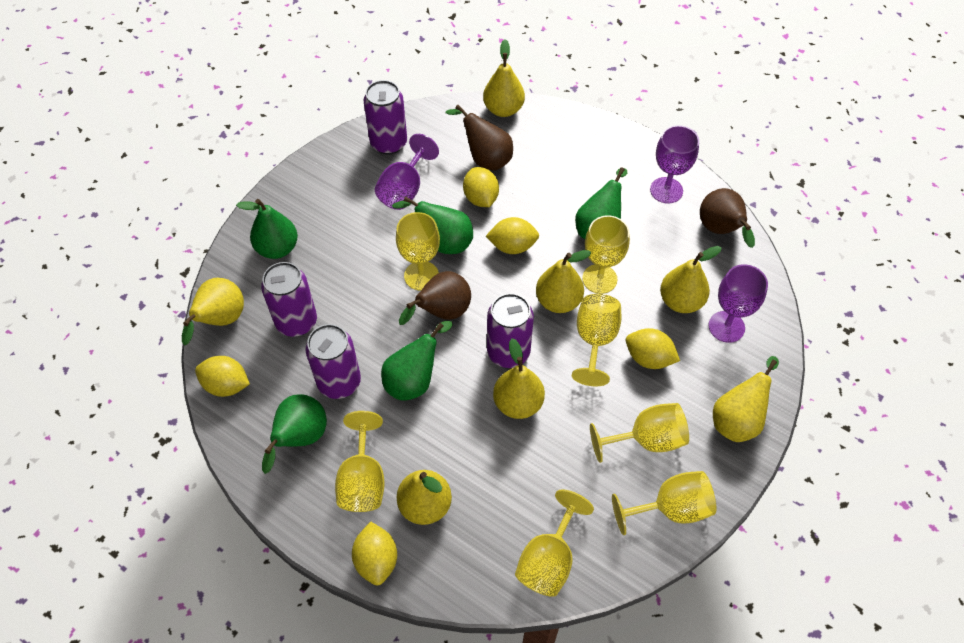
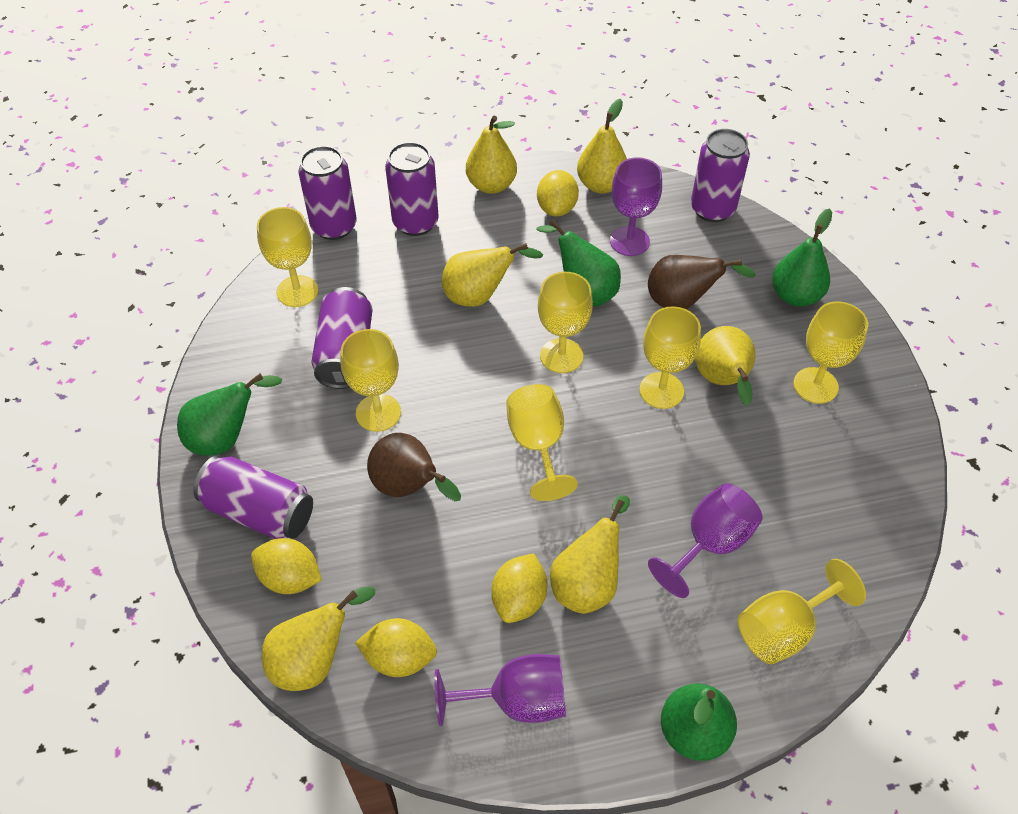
brown pear: [399,271,471,325] [446,105,513,170] [700,188,755,248] = 3 -> [367,433,461,501] [648,255,756,309] = 2
green pear: [236,199,298,259] [262,394,327,474] [381,321,453,401] [392,196,473,254] [575,167,627,239] = 5 -> [177,374,282,456] [536,220,621,307] [661,683,737,761] [772,209,832,307] = 4
purple can: [261,262,317,337] [305,324,361,399] [364,80,407,155] [487,293,534,368] = 4 -> [193,456,313,539] [298,146,357,240] [311,287,373,389] [385,142,439,236] [691,129,750,222] = 5
yellow lemon: [195,356,250,397] [352,522,397,585] [463,167,499,207] [486,217,539,254] [626,328,680,369] = 5 -> [251,538,322,594] [355,618,437,677] [491,553,547,623] [537,170,579,216] = 4
yellow pear: [182,278,244,345] [397,470,452,525] [483,39,525,117] [493,338,545,419] [536,250,591,313] [660,246,722,313] [713,356,779,442] = 7 -> [262,587,375,691] [442,243,543,307] [466,116,517,194] [550,495,630,614] [577,99,627,193] [695,326,756,406] = 6

